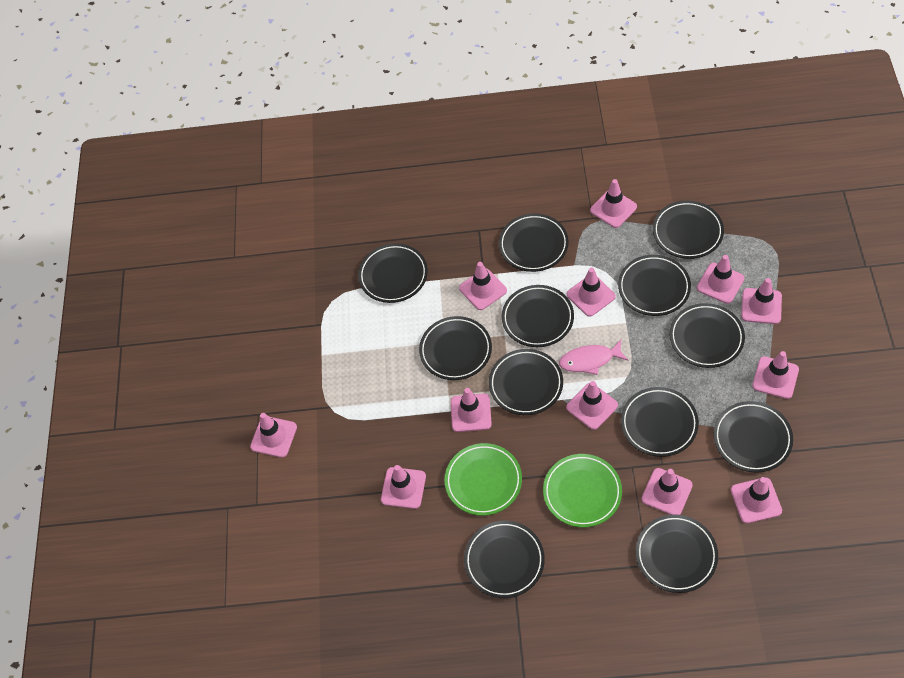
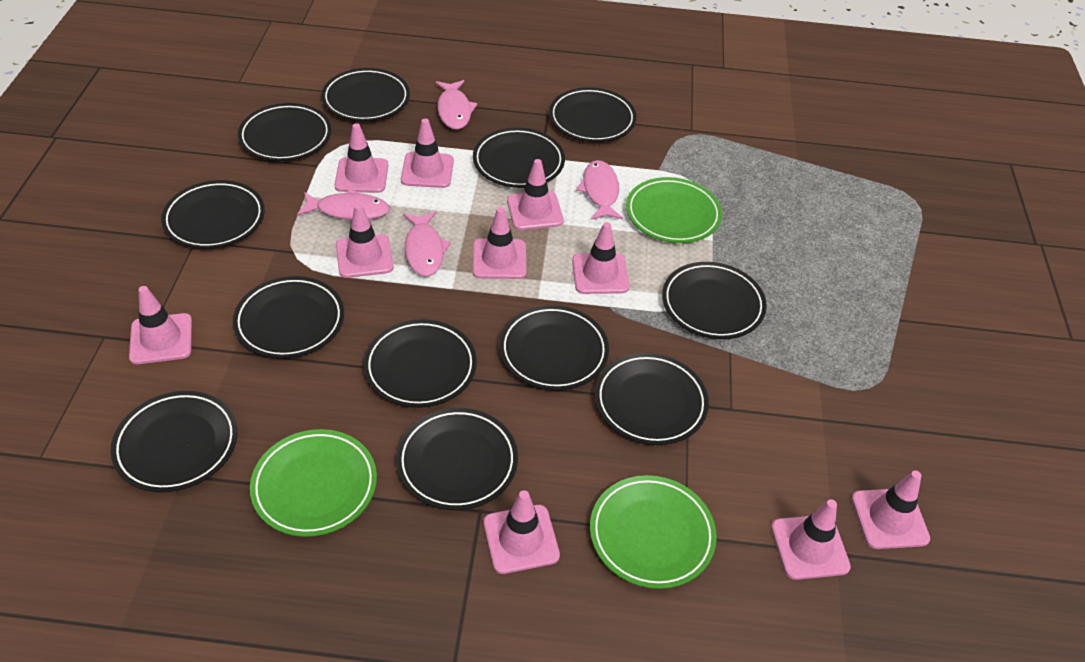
green plate: [444,443,522,516] [543,454,622,527] = 2 -> [250,429,377,537] [590,475,717,589] [626,177,722,243] = 3
pink fish: [559,340,628,375] = 1 -> [297,189,390,220] [403,211,451,276] [436,80,477,130] [576,160,623,220] = 4
pink traffic cone: [250,413,297,458] [381,465,426,509] [451,388,492,432] [459,262,507,310] [566,381,618,430] [567,268,616,317] [590,179,637,228] [642,468,693,515] [697,255,744,304] [731,477,782,523] [741,278,782,324] [752,351,799,399] = 12 -> [129,286,192,364] [334,123,388,193] [336,204,394,278] [401,119,454,188] [473,207,527,279] [484,490,560,574] [507,159,564,230] [572,222,629,294] [771,499,851,580] [852,471,930,549] = 10

